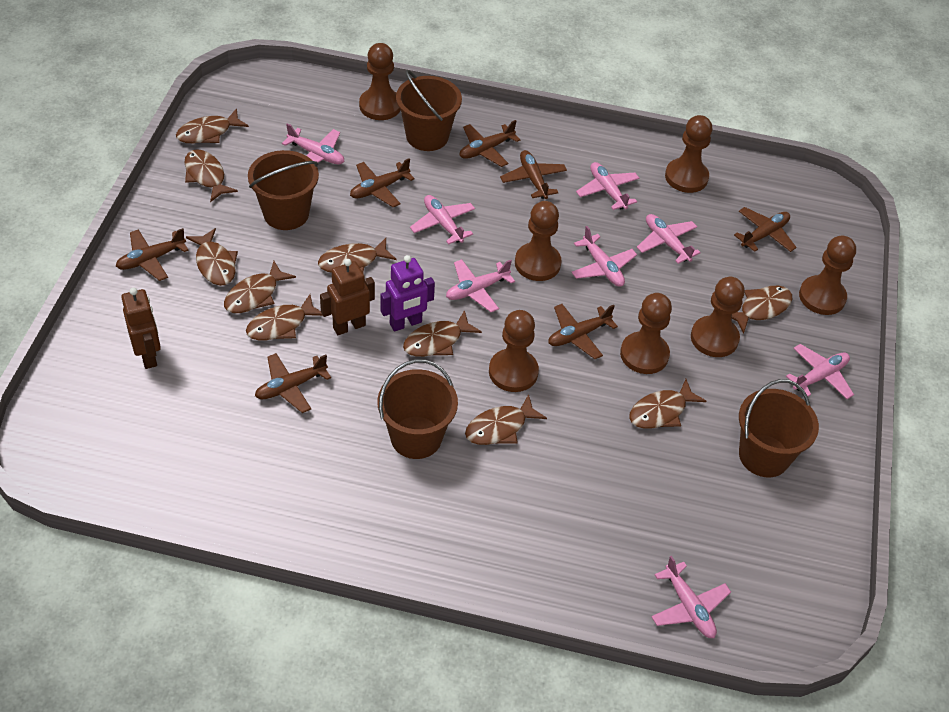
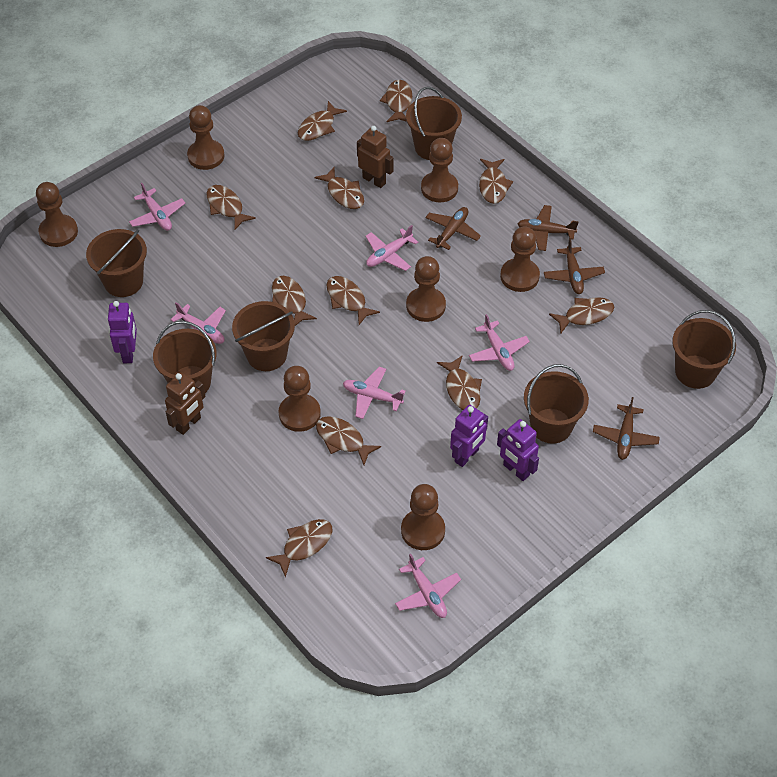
brown bucket: [248,150,319,230] [377,359,458,459] [396,70,462,151] [739,379,819,477] = 4 -> [86,229,147,297] [153,321,217,393] [232,301,295,371] [406,87,462,160] [524,364,589,444] [672,310,736,389] = 6
brown fish: [176,108,249,143] [184,149,238,202] [186,228,238,286] [224,261,296,313] [246,294,323,341] [318,238,396,273] [403,310,482,357] [465,394,547,445] [629,379,707,429] [732,286,792,334] = 10 -> [206,185,256,229] [266,519,332,578] [272,276,317,326] [298,101,347,141] [314,167,364,209] [316,416,381,465] [327,276,380,325] [380,80,412,122] [437,355,482,410] [479,159,513,204] [549,297,614,333] = 11
brown plane: [116,228,189,281] [255,353,331,413] [350,158,415,207] [460,120,520,167] [500,150,567,199] [548,304,618,359] [734,207,797,252] = 7 -> [425,207,481,250] [517,205,579,251] [544,238,605,294] [593,397,660,460] = 4
pink plane: [282,123,344,164] [410,195,475,244] [446,259,515,312] [571,226,637,287] [576,162,639,210] [637,214,701,264] [651,556,731,638] [786,344,854,399] = 8 -> [129,183,185,231] [171,302,226,344] [343,367,406,419] [366,225,418,271] [395,553,461,618] [469,314,530,371] = 6
purple robot: [380,255,435,331] = 1 -> [108,301,137,363] [450,405,488,467] [497,419,539,481] = 3

